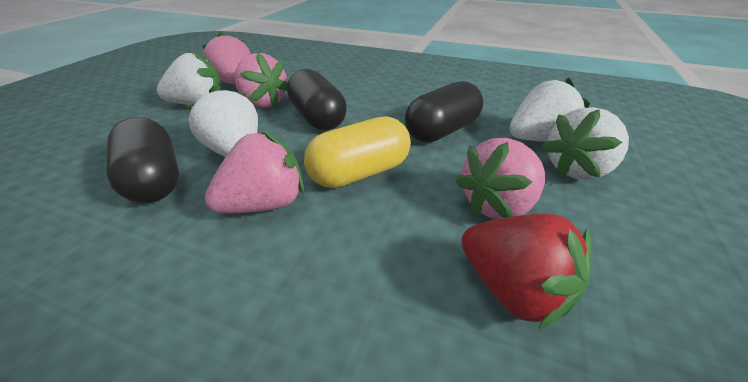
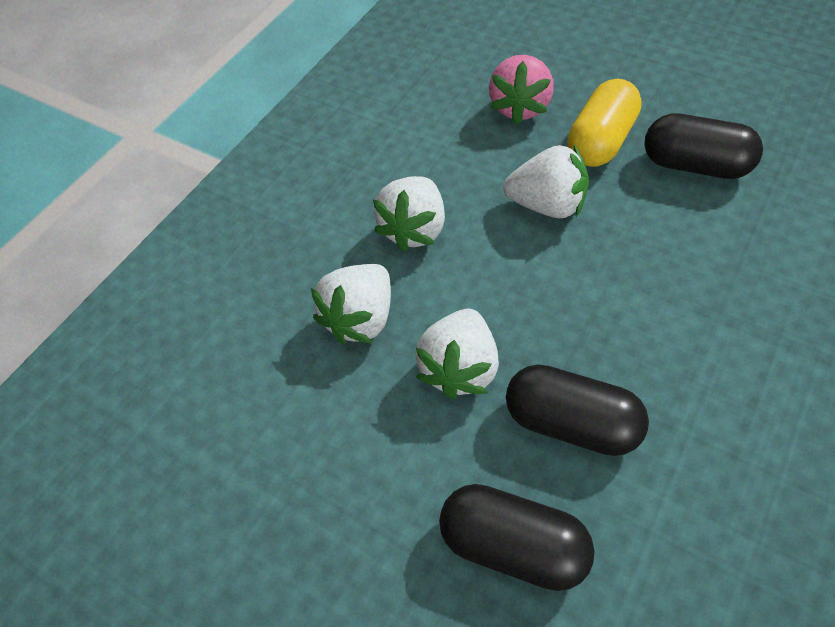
pink strawberry: [202,32,251,84] [205,131,304,213] [235,52,288,108] [456,138,545,219] = 4 -> [489,55,554,125] = 1
red strawberry: [461,213,592,330] = 1 -> none = 0

